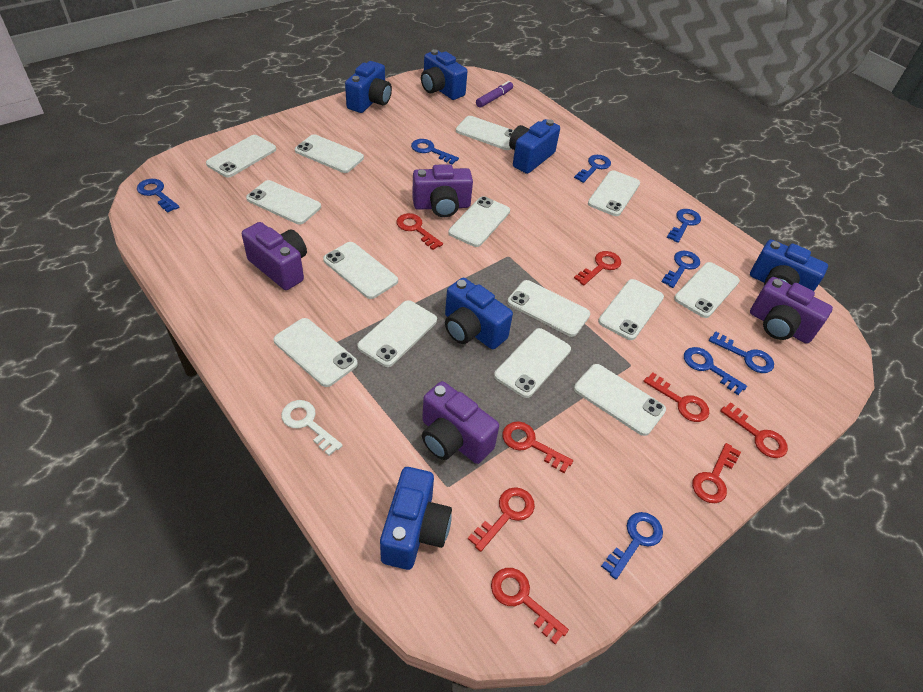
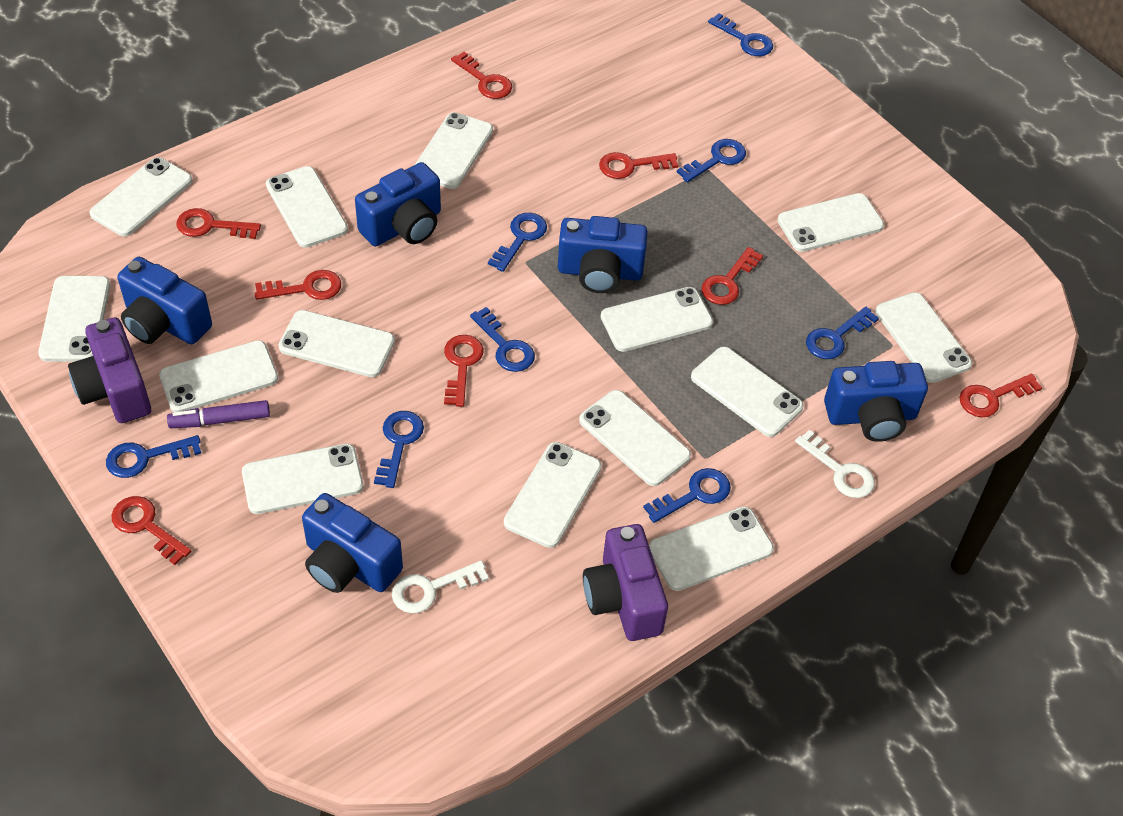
blue camera: [345,61,392,113] [380,467,452,570] [421,49,467,100] [445,278,513,349] [509,119,560,174] [750,239,828,291] = 6 -> [117,257,212,344] [302,493,403,593] [355,162,441,246] [558,216,648,293] [824,361,928,442] = 5
purple camera: [242,222,307,290] [412,164,473,217] [422,381,499,464] [750,277,833,344] = 4 -> [68,317,151,423] [583,524,668,641] = 2
white key: [281,400,343,456] = 1 -> [392,560,489,613] [795,430,875,498] = 2

